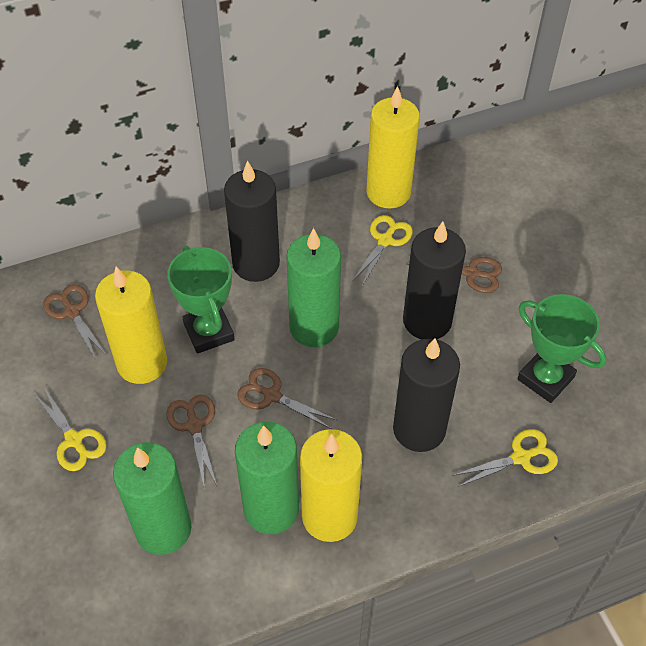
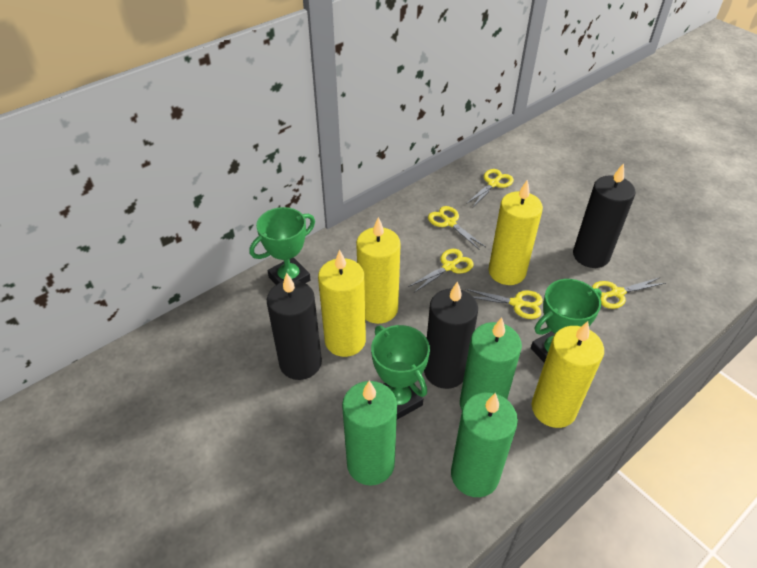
brown scissors: [43,284,107,359] [166,394,217,489] [237,368,337,429] [407,255,502,293] = 4 -> none = 0
green trophy: [167,246,235,354] [517,294,606,403] = 2 -> [250,207,315,285] [371,325,430,420] [531,279,602,363] = 3
yellow candle: [95,267,167,384] [300,429,362,542] [366,86,420,208] = 3 -> [318,249,366,357] [356,217,401,324] [489,180,543,285] [532,321,604,428] = 4
yellow scissors: [33,387,107,471] [352,215,413,286] [452,429,558,487] = 3 -> [408,249,474,293] [428,206,486,250] [465,289,543,319] [466,169,514,207] [592,277,666,309] = 5

